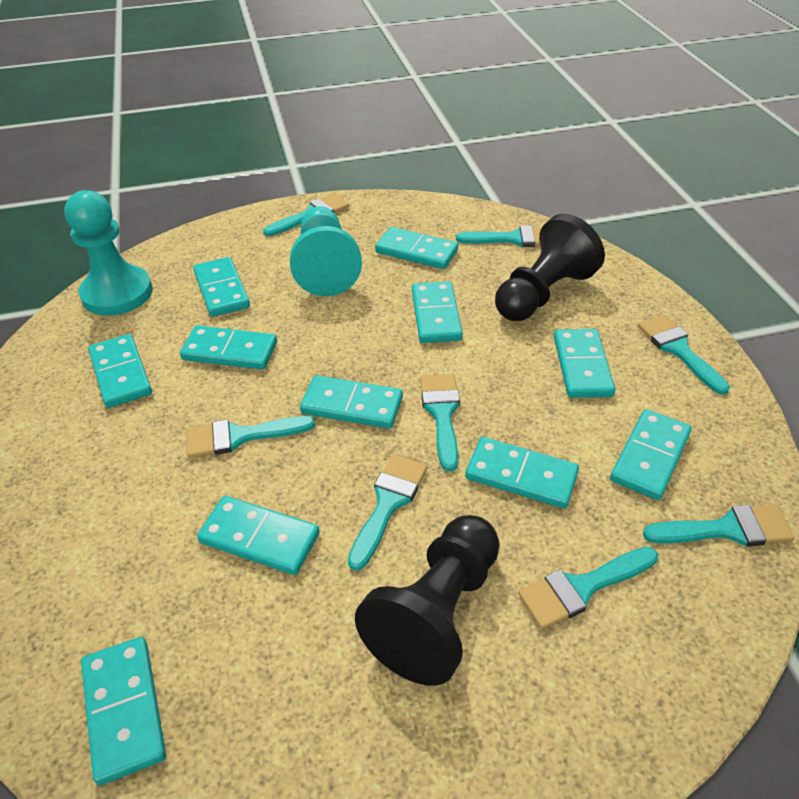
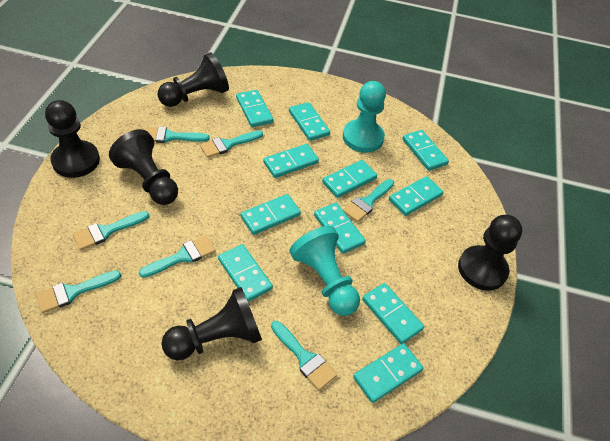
black pawn: [355,515,500,686] [495,214,605,321] = 2 -> [45,100,100,178] [109,129,178,205] [158,52,229,107] [161,287,262,360] [458,215,522,291] = 5
turquoise brush: [186,416,315,458] [263,194,349,236] [348,454,427,571] [420,374,460,471] [456,225,542,247] [518,547,658,629] [638,315,730,395] [643,505,795,546] = 8 -> [36,270,121,313] [73,211,149,250] [139,235,215,278] [144,126,209,143] [200,130,263,158] [271,321,337,390] [343,179,394,222] = 7

